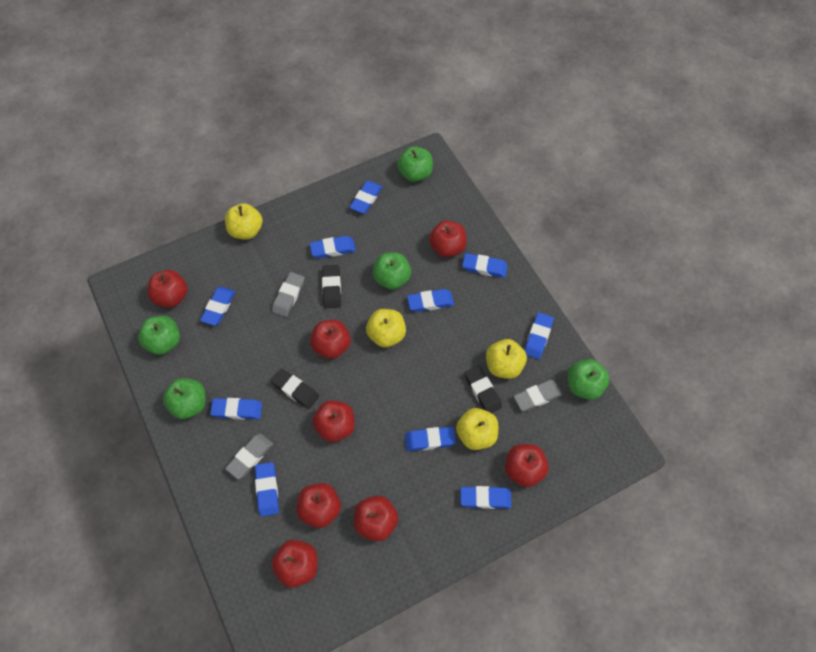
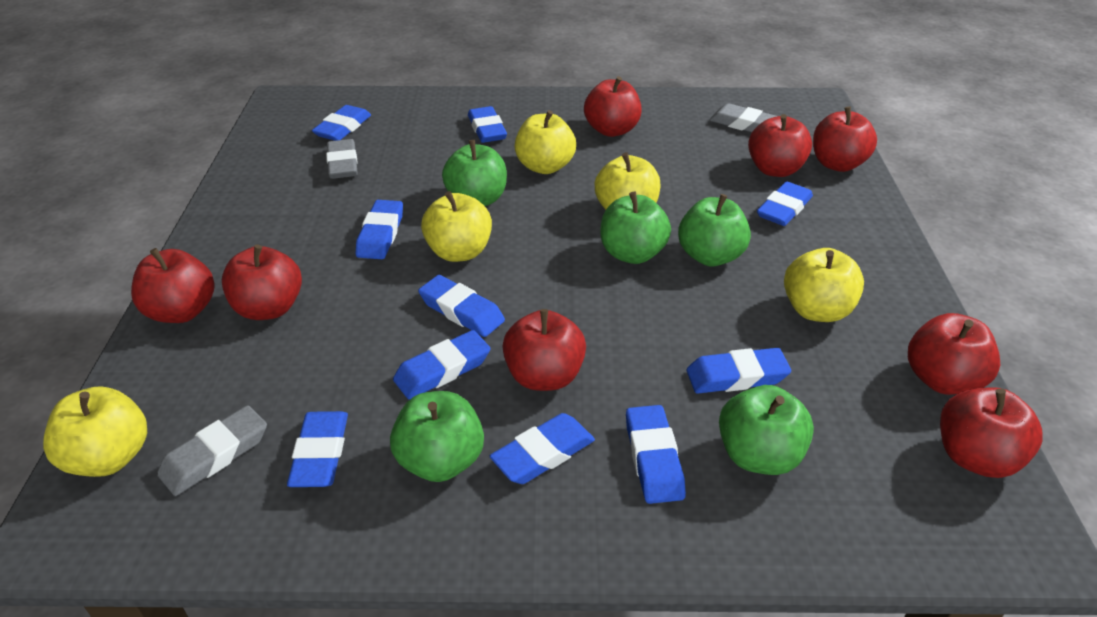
black eraser: [271,369,319,409] [322,265,341,308] [465,366,502,413] = 3 -> none = 0
yellow apple: [225,203,263,240] [366,309,406,348] [456,408,498,450] [486,339,527,379] = 4 -> [43,386,147,477] [421,191,492,262] [515,110,576,174] [595,152,661,210] [784,248,864,322] = 5

